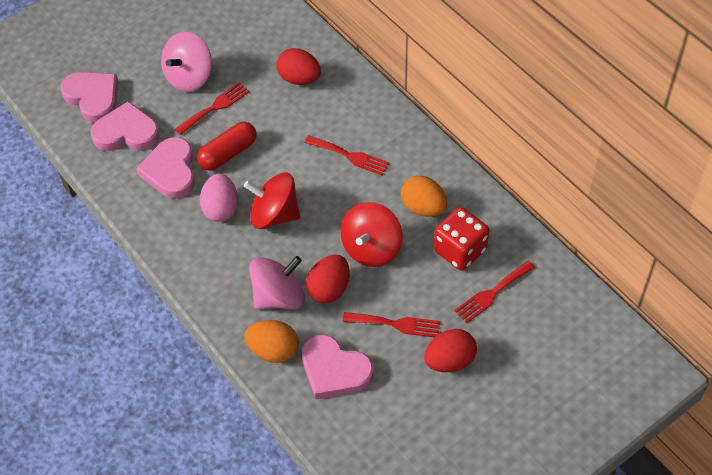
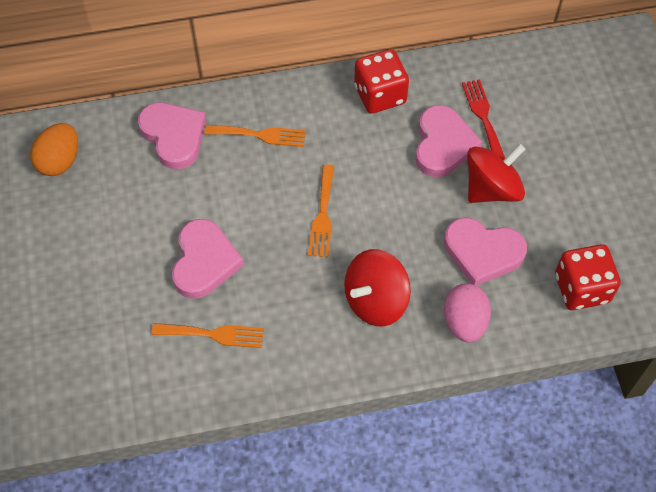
orange egg: [244,320,299,363] [401,176,447,217] = 2 -> [30,123,78,176] = 1
orange fork: none = 0 -> [152,323,264,348] [204,125,306,147] [308,164,334,257] = 3
pink spinning top: [161,32,212,92] [249,256,305,309] = 2 -> none = 0
red capsule: [197,122,257,170] = 1 -> none = 0
red dice: [434,207,489,271] = 1 -> [354,49,409,113] [555,244,621,310] = 2
red egg: [276,48,321,85] [306,255,350,304] [424,329,477,372] = 3 -> none = 0
red fork: [175,82,250,135] [304,135,389,175] [342,312,440,337] [454,261,535,323] = 4 -> [462,79,505,158] = 1

